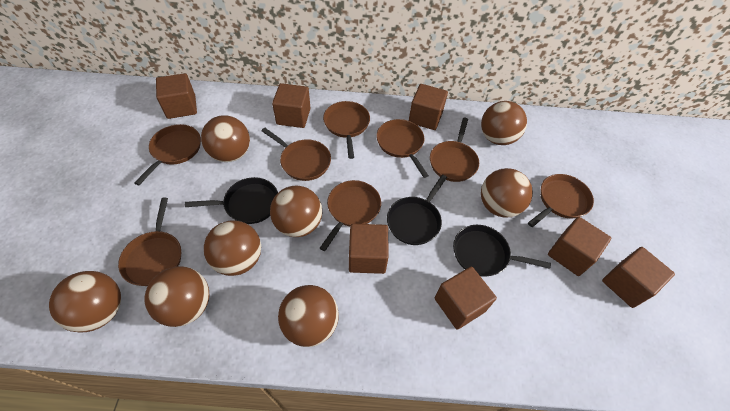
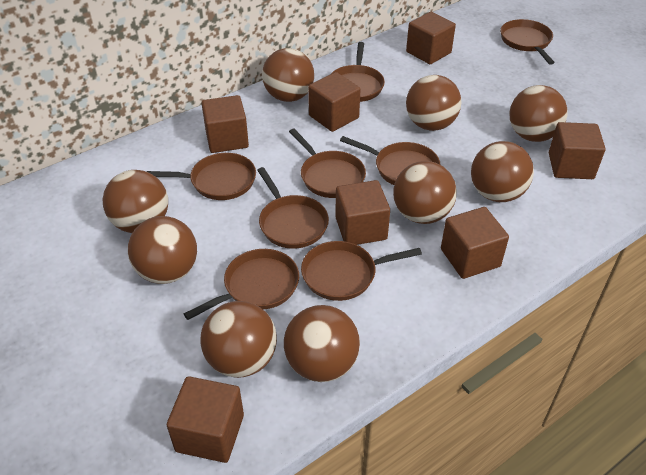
black pan: [185,177,278,224] [387,175,447,245] [453,225,551,277] = 3 -> none = 0
brown ball: [49,271,121,332] [145,266,209,327] [201,115,250,162] [204,220,261,276] [270,186,322,237] [278,285,339,347] [481,101,527,145] [481,168,533,217] = 8 -> [102,170,168,233] [128,216,197,284] [200,301,277,378] [262,48,314,102] [284,305,360,382] [393,161,457,224] [406,75,461,131] [471,141,534,202] [509,85,568,142] = 9

